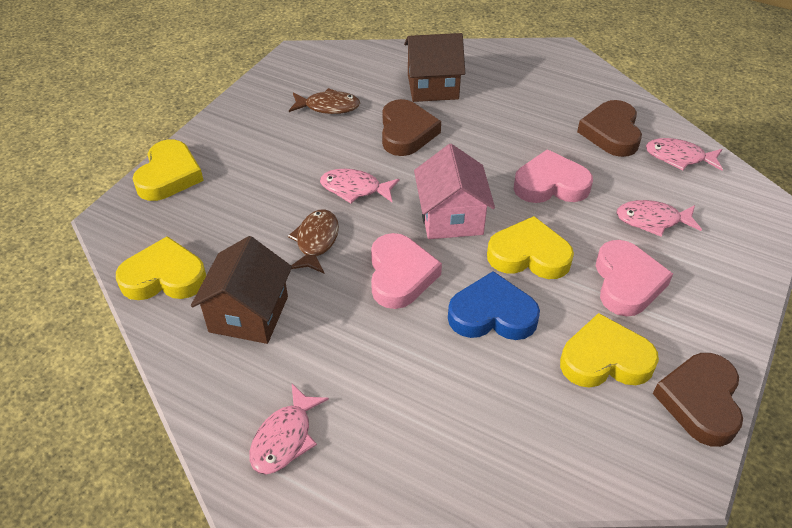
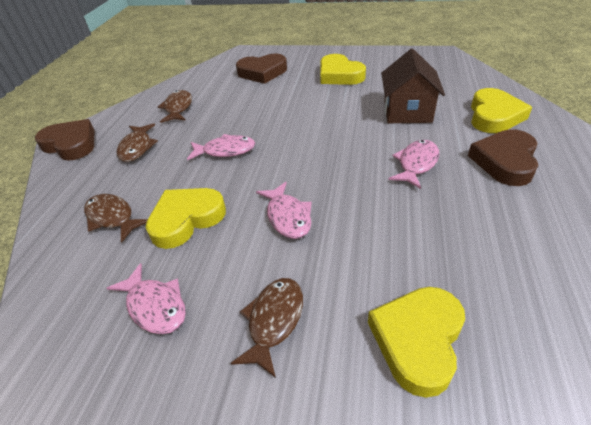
blue heart: [448,271,540,340] = 1 -> none = 0
brown fish: [288,209,339,274] [289,88,360,114] = 2 -> [84,194,148,243] [117,123,158,162] [158,90,192,123] [231,278,303,378] = 4
brown house: [191,236,292,344] [404,33,465,102] = 2 -> [381,49,445,123] = 1
pink heart: [371,233,442,309] [514,149,593,203] [596,240,673,317] = 3 -> none = 0
pink house: [414,144,495,239] = 1 -> none = 0

